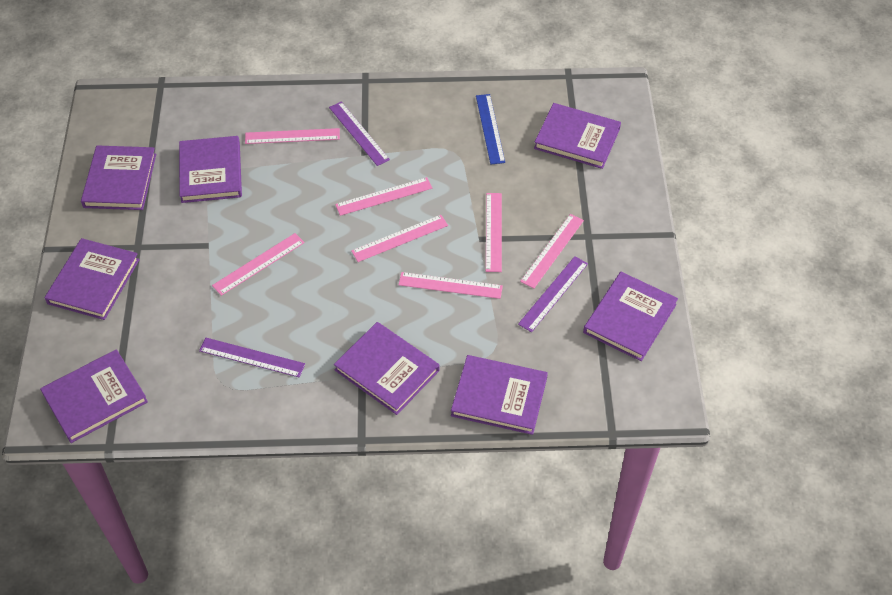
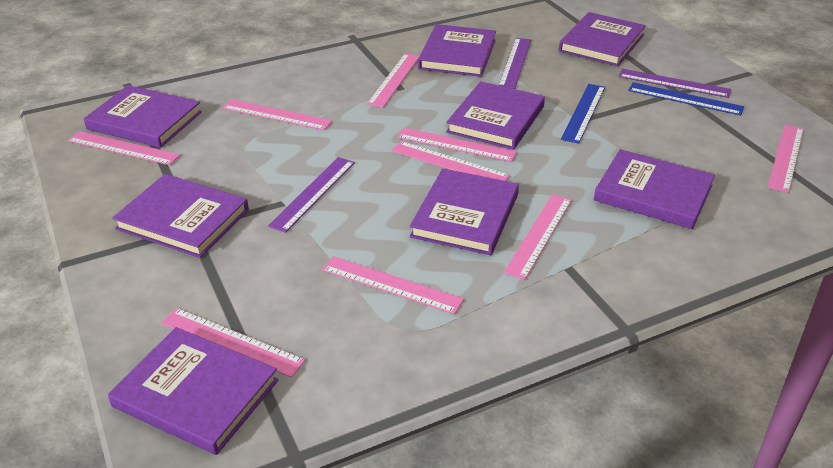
blue ruler: [476,94,505,164] = 1 -> [561,84,605,144] [628,82,744,116] = 2
pink ruler: [212,233,305,296] [245,128,340,144] [335,177,432,216] [351,215,448,262] [398,272,503,299] [486,193,502,272] [520,214,584,288] = 7 -> [67,131,180,165] [161,308,305,378] [222,99,332,130] [322,256,464,314] [367,54,419,108] [391,141,510,181] [397,128,517,162] [504,194,572,280] [768,125,804,193] = 9

